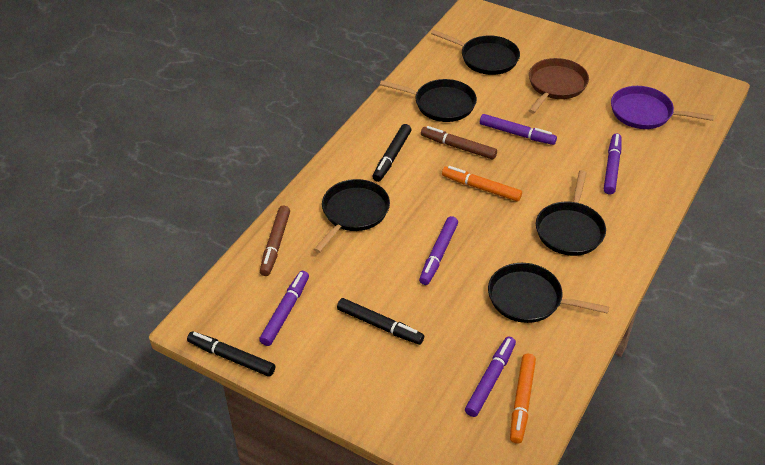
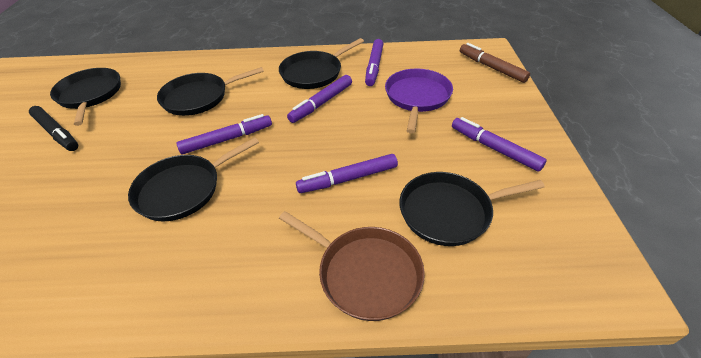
black marker: [187,331,275,377] [337,298,424,345] [373,124,411,182] = 3 -> [29,106,78,151] = 1
brown marker: [260,206,290,276] [421,126,497,160] = 2 -> [460,43,530,83] = 1
orange marker: [442,166,522,202] [510,354,536,444] = 2 -> none = 0

